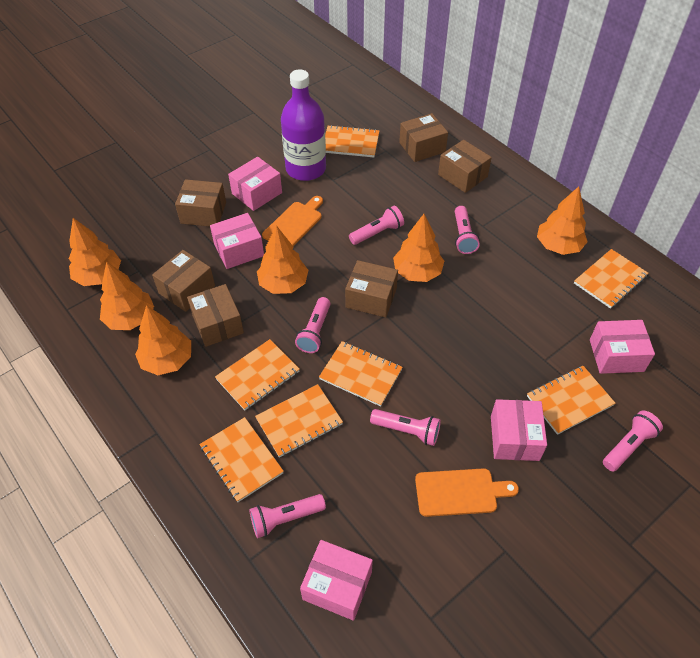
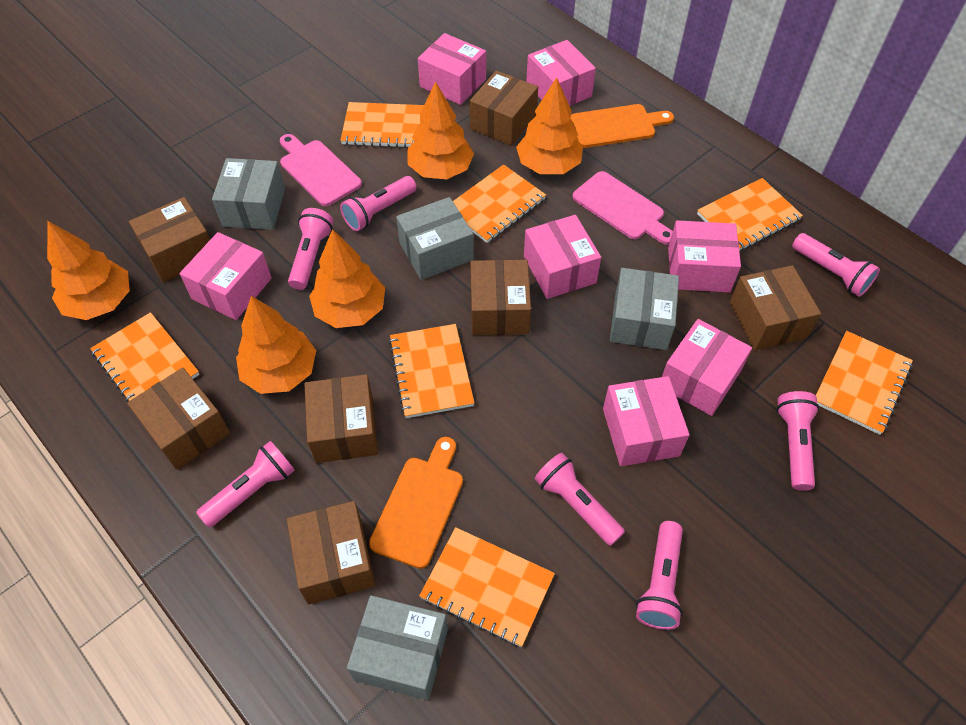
brown box: [152,250,215,312] [175,179,226,227] [187,284,244,347] [345,260,398,318] [399,113,448,162] [438,140,492,193] = 6 -> [127,368,230,470] [129,197,210,282] [287,501,375,604] [304,374,378,463] [470,71,538,146] [470,260,531,335] [730,265,821,350] = 7
grey box: none = 0 -> [212,158,285,230] [347,595,448,700] [396,197,474,280] [610,268,679,350] = 4
orange tree: [69,218,121,286] [100,261,154,330] [135,305,191,375] [257,225,308,294] [393,214,444,282] [537,186,588,255] = 6 -> [47,221,130,320] [236,296,316,394] [309,229,385,328] [408,82,474,179] [516,77,583,174] = 5
pink box: [210,213,264,269] [228,157,282,211] [300,540,373,621] [491,399,547,461] [590,320,655,374] = 5 -> [179,232,272,320] [418,33,486,105] [524,215,601,299] [526,40,596,106] [603,376,689,466] [662,319,752,416] [668,220,741,292] = 7
pink cutting board: none = 0 -> [280,134,362,206] [572,171,673,245] = 2
pink flashlight: [249,494,326,538] [295,297,331,353] [349,206,404,245] [370,409,441,446] [455,206,480,254] [603,410,663,471] = 6 -> [196,441,295,528] [288,208,333,290] [340,176,417,231] [534,453,625,546] [636,521,683,630] [776,391,819,491] [792,233,880,297] = 7
purple bottle: [281,69,326,181] = 1 -> none = 0

